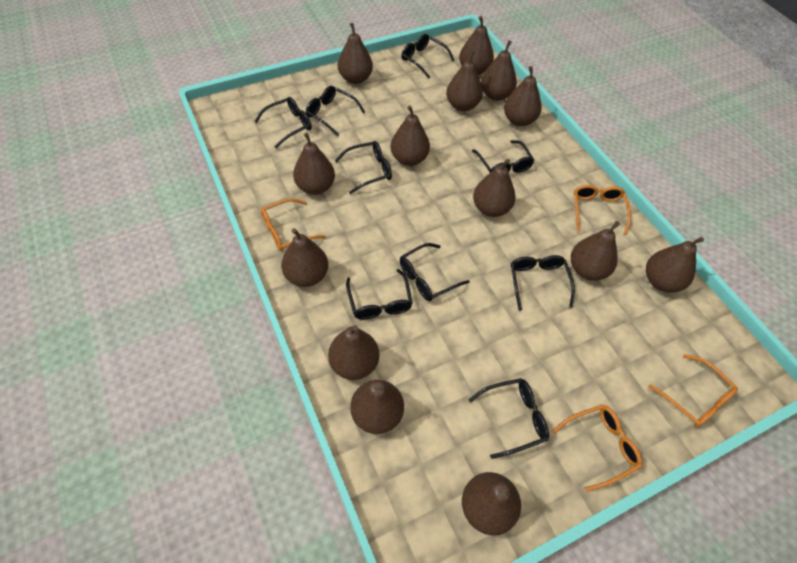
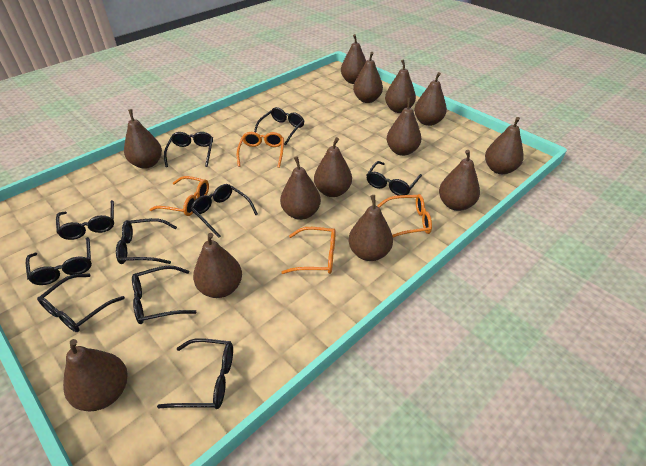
black glasses: [254,97,312,148] [306,86,365,136] [335,141,392,194] [346,269,413,320] [400,243,470,301] [401,34,455,79] [469,378,549,459] [472,140,534,173] [511,255,575,311] = 9 -> [26,237,92,285] [37,274,125,332] [56,200,114,240] [116,218,177,264] [132,266,196,324] [157,338,233,409] [164,132,213,167] [191,184,258,238] [254,107,304,145] [367,161,422,196] = 10
brown pear: [281,228,328,287] [293,133,335,195] [328,325,379,380] [338,23,373,84] [350,380,404,434] [391,105,430,166] [446,50,483,111] [459,16,494,75] [462,472,521,535] [473,159,516,217] [481,40,517,101] [504,66,542,126] [571,221,620,281] [646,237,704,293] = 14 -> [63,339,128,412] [124,109,162,169] [193,233,242,298] [280,156,321,220] [314,137,352,197] [341,34,366,84] [349,195,393,261] [353,52,383,103] [385,59,416,113] [387,98,421,156] [414,72,447,126] [439,150,480,211] [485,117,523,174] = 13

